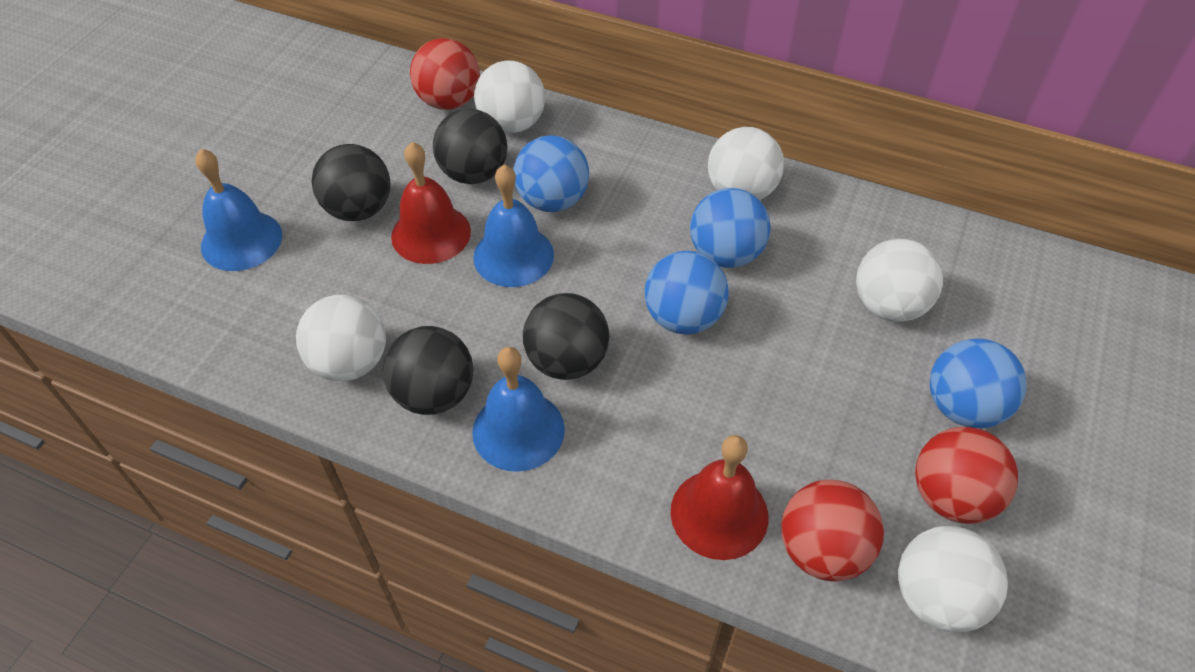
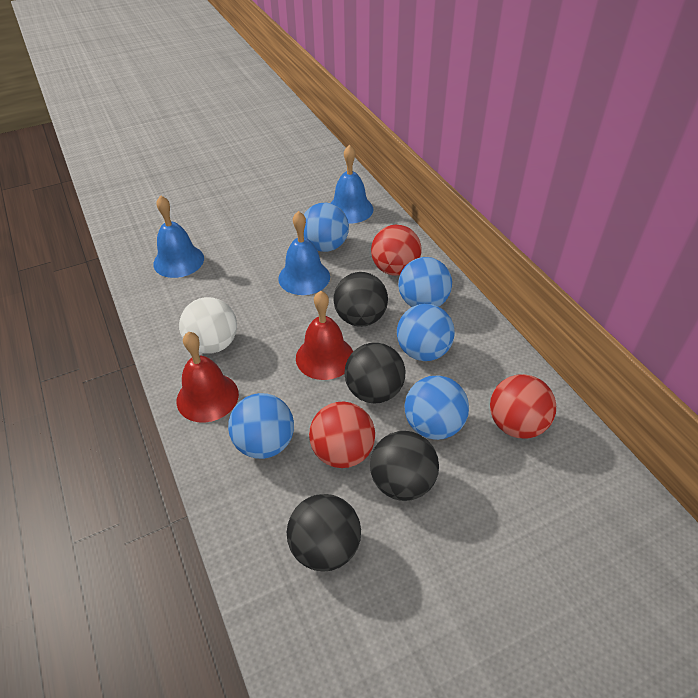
blue ball: [514,135,589,212] [644,251,729,335] [690,188,770,268] [930,338,1027,428] = 4 -> [228,393,294,459] [304,203,349,252] [397,304,455,361] [398,257,452,307] [404,375,469,440] = 5
white ball: [296,295,386,381] [474,60,545,133] [708,127,784,200] [856,239,943,322] [898,526,1008,632] = 5 -> [179,297,237,354] = 1

